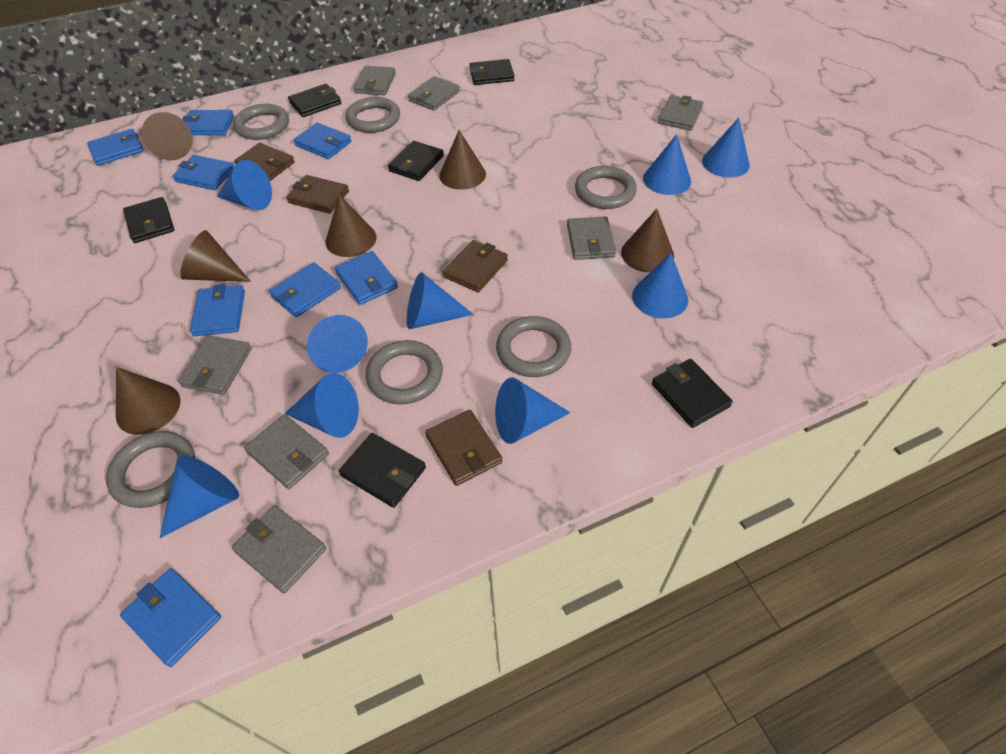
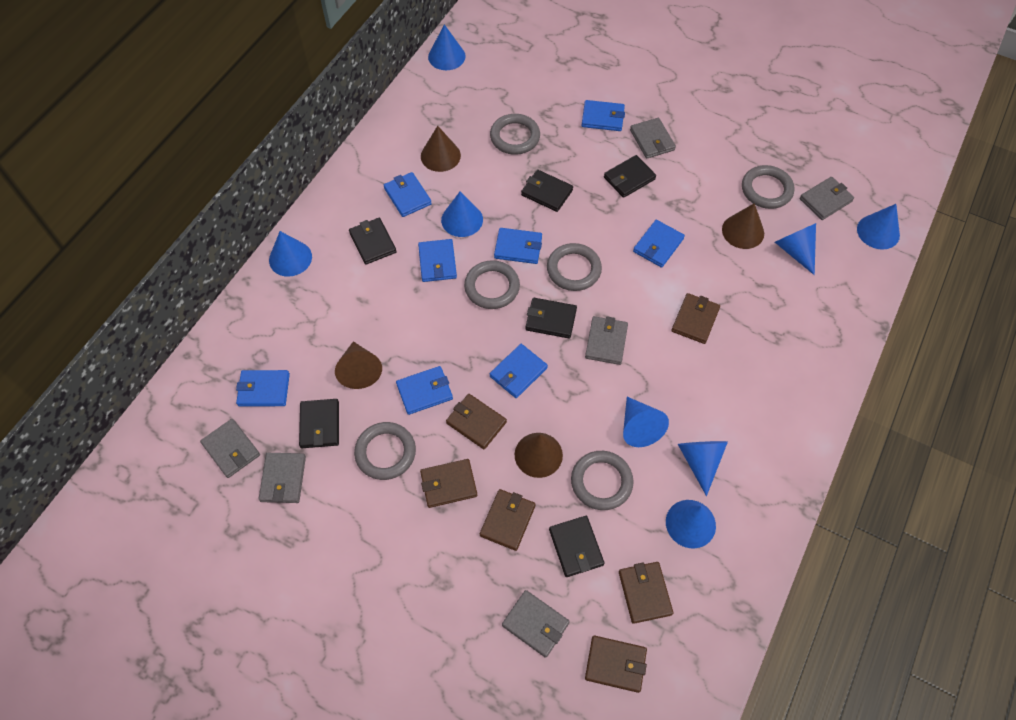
blue cone: [160,456,239,538] [217,160,272,210] [285,373,359,438] [307,315,368,373] [407,272,474,329] [495,378,570,444] [632,253,688,318] [643,134,691,195] [702,118,750,178] = 9 -> [269,231,312,277] [428,24,466,70] [441,192,483,237] [623,397,669,447] [666,500,716,549] [678,441,728,496] [775,223,816,275] [857,204,900,249] = 8
brown cone: [116,367,180,435] [141,112,193,160] [180,230,251,282] [325,194,377,257] [439,130,486,190] [621,209,674,272] = 6 -> [335,341,382,389] [421,126,461,172] [515,433,563,478] [722,203,764,249] = 4
brown wallet: [234,143,295,181] [286,175,349,214] [425,410,502,486] [443,240,508,293] = 4 -> [420,459,477,508] [446,394,507,449] [480,489,535,551] [585,635,647,693] [619,562,673,624] [671,293,720,344] = 6
grey wallet: [178,336,252,395] [232,505,326,593] [244,414,329,489] [353,66,396,95] [408,76,460,111] [567,216,616,260] [658,95,703,131] = 7 -> [200,419,260,478] [259,453,306,503] [502,590,570,658] [585,316,628,365] [630,118,676,158] [800,177,854,220] = 6

